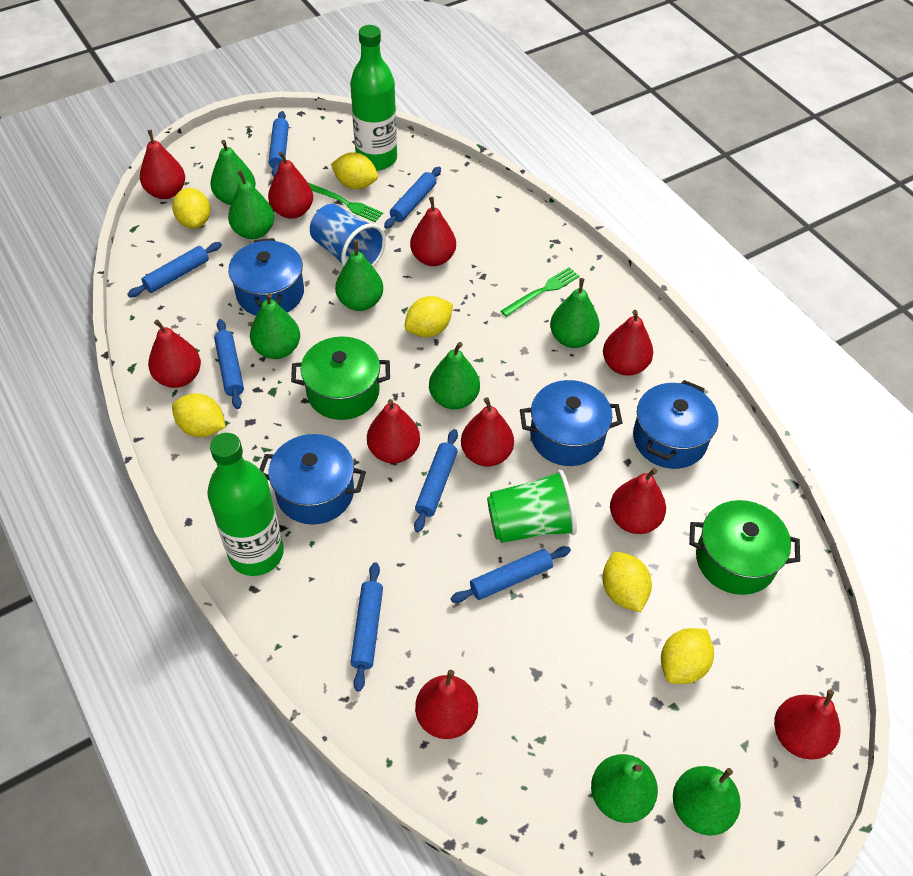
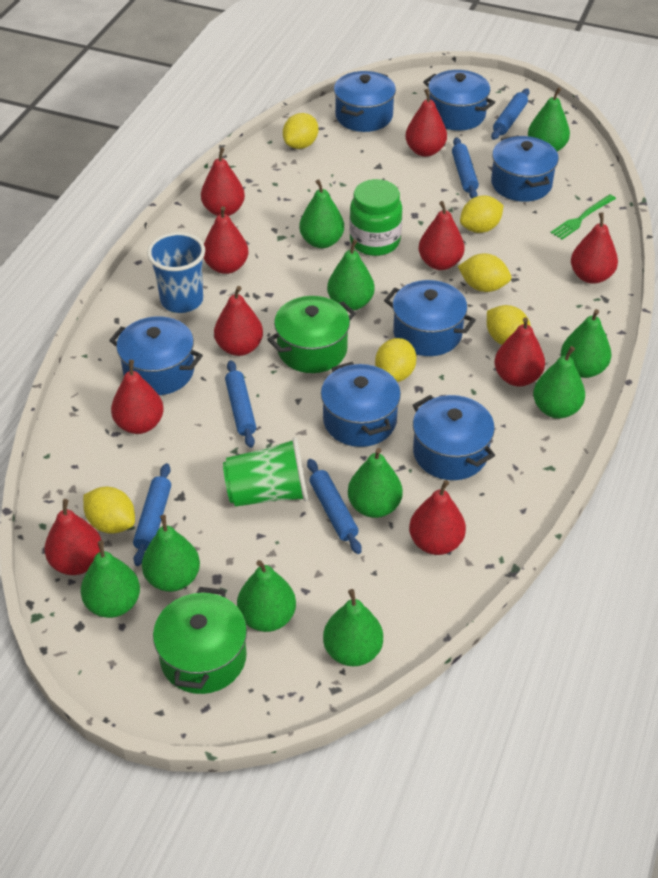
blue pot: [228,238,304,316] [259,434,366,525] [520,380,623,466] [633,380,719,469] = 4 -> [109,316,203,395] [321,362,401,447] [334,71,396,132] [384,280,476,356] [413,395,495,480] [423,70,495,131] [491,135,559,202] = 7
blue rolling pin: [127,242,222,298] [214,319,244,409] [269,111,289,177] [350,562,383,692] [384,167,441,229] [414,429,458,532] [451,546,571,603] = 7 -> [133,463,171,566] [225,360,256,448] [307,459,362,554] [452,137,479,198] [491,89,529,140] = 5
green bottle: [207,433,284,576] [350,25,397,170] = 2 -> none = 0
green fork: [308,183,383,222] [501,267,580,317] = 2 -> [550,194,616,240] = 1
green jar: none = 0 -> [349,179,402,256] = 1
green pear: [210,140,256,205] [228,170,274,239] [250,293,300,359] [335,241,383,311] [429,342,480,409] [550,278,599,348] [591,754,658,823] [673,766,741,836] = 8 -> [81,540,140,618] [142,515,200,592] [237,560,296,632] [299,179,344,248] [323,589,383,666] [327,239,375,311] [348,448,403,518] [528,87,570,152] [533,346,585,419] [561,309,611,378] = 10

